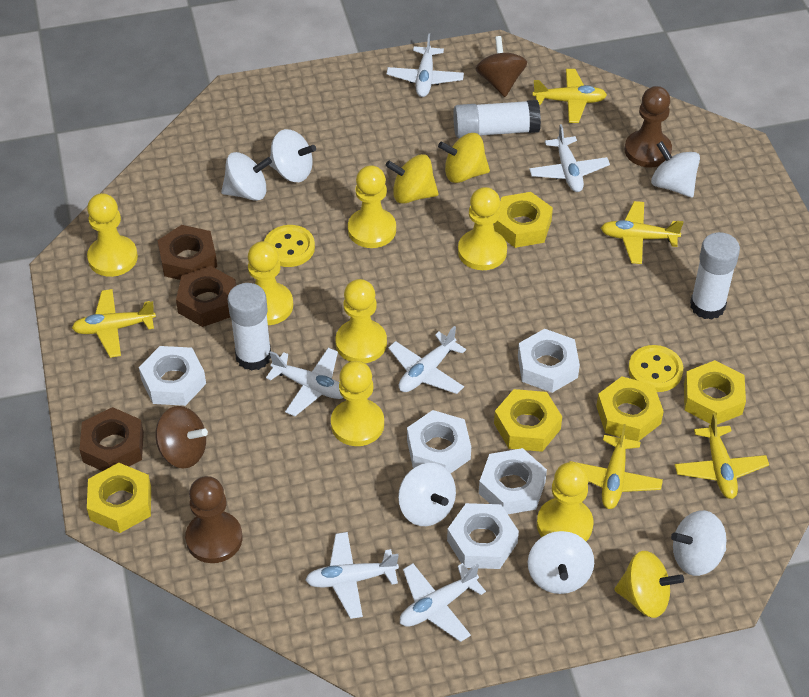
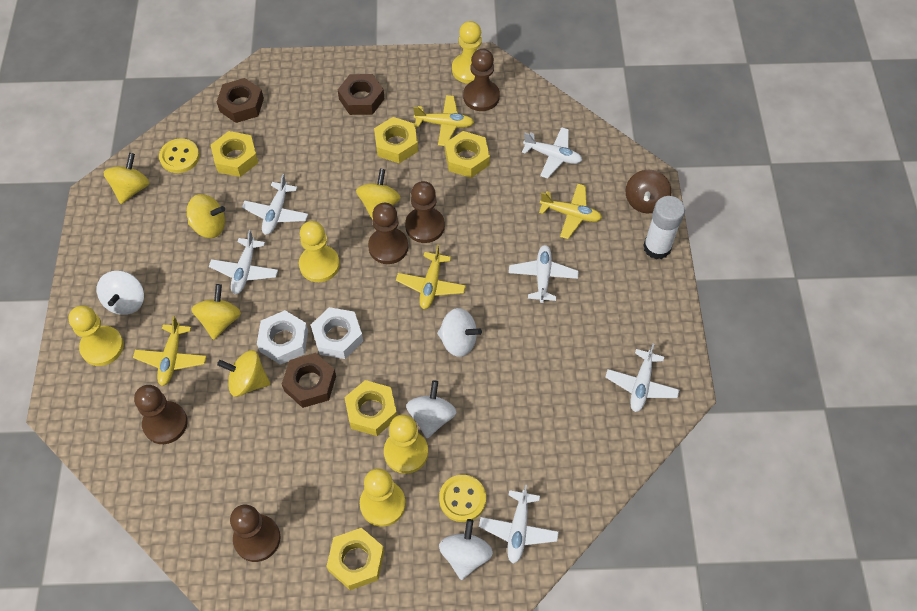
brown pawn: [185,476,242,563] [625,86,672,167] = 2 -> [134,385,188,444] [230,505,281,562] [368,203,408,264] [405,181,445,243] [463,49,500,111] = 5
brown spinning top: [155,406,208,468] [476,36,527,97] = 2 -> [626,170,671,213] = 1
white glue stick: [227,283,271,371] [453,100,541,138] [690,232,740,320] = 3 -> [643,196,685,259] = 1
white nut: [139,346,206,406] [407,410,471,473] [447,503,519,569] [479,448,547,514] [518,329,580,393] = 5 -> [257,310,308,365] [311,307,363,359] = 2
white spinning top: [221,152,272,201] [269,129,316,182] [398,463,456,526] [528,531,594,594] [651,141,700,198] [671,510,726,576] = 6 -> [97,271,144,315] [406,380,456,438] [437,308,482,357] [439,519,493,580] = 4
yellow pawn: [87,193,138,277] [248,241,293,325] [331,361,384,446] [335,279,387,363] [348,165,396,248] [458,187,507,270] [537,462,593,541] = 7 -> [69,305,124,366] [299,221,340,282] [360,468,406,527] [384,415,428,474] [452,21,482,84] = 5
yellow plane: [72,289,156,358] [532,69,607,123] [570,424,663,509] [601,201,683,264] [675,413,769,499] = 5 -> [133,316,207,386] [396,244,466,309] [413,95,474,146] [539,184,602,239] = 4
yellow spinning top: [386,154,439,204] [438,133,490,183] [614,551,684,618] = 3 -> [103,153,150,204] [187,194,225,238] [192,284,241,340] [217,350,270,397] [356,169,401,220] = 5

